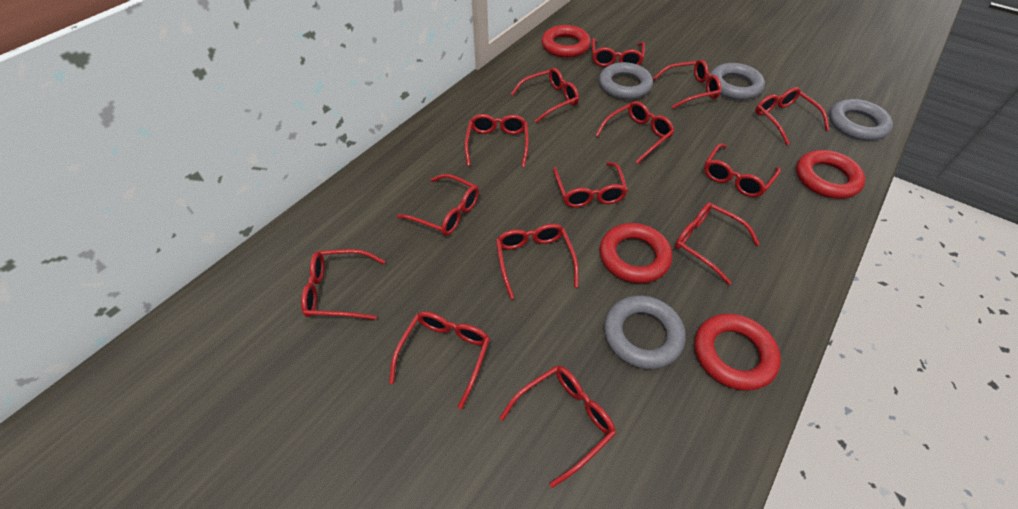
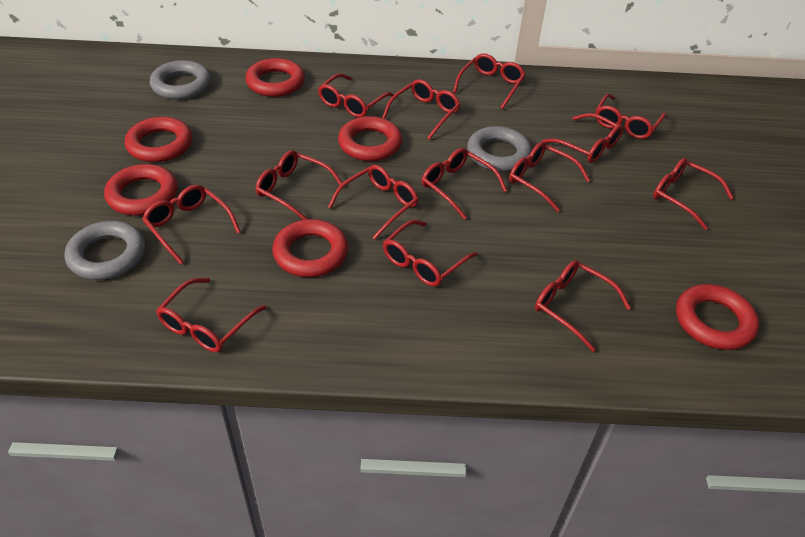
grey ring: [599,62,653,100] [604,296,685,369] [710,63,765,100] [829,99,893,141] = 4 -> [65,221,145,280] [150,60,211,100] [467,126,532,172] = 3
red ring: [542,25,591,58] [600,223,672,283] [695,313,781,391] [796,150,866,199] = 4 -> [104,164,178,216] [125,117,192,162] [245,58,305,97] [272,219,348,277] [338,116,402,161] [676,284,759,350] = 6

